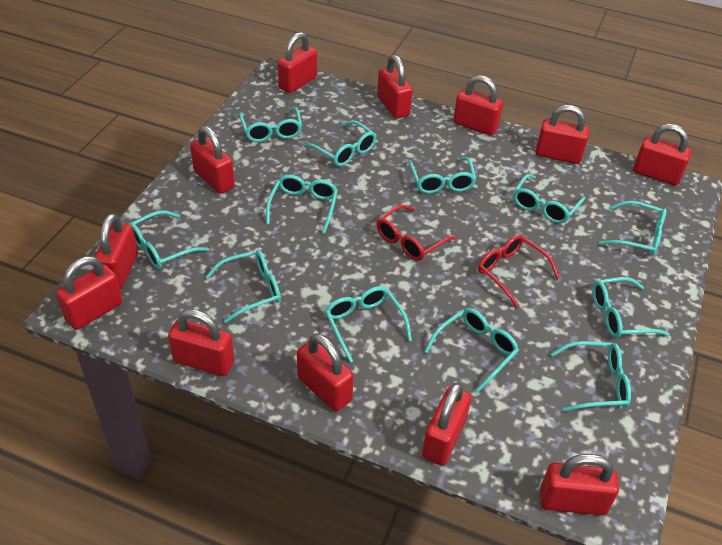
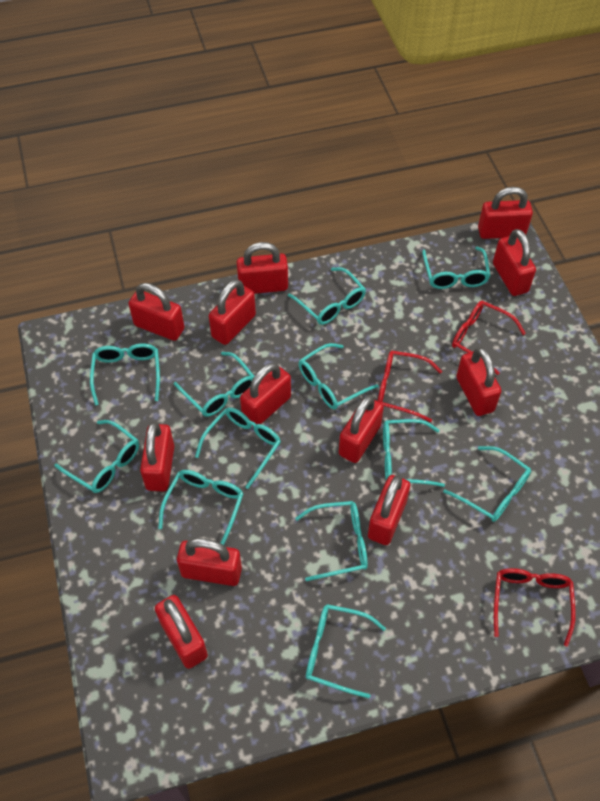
red glasses: [377,205,456,261] [478,234,560,308] = 2 -> [378,351,442,422] [452,301,526,375] [494,568,576,647] = 3

